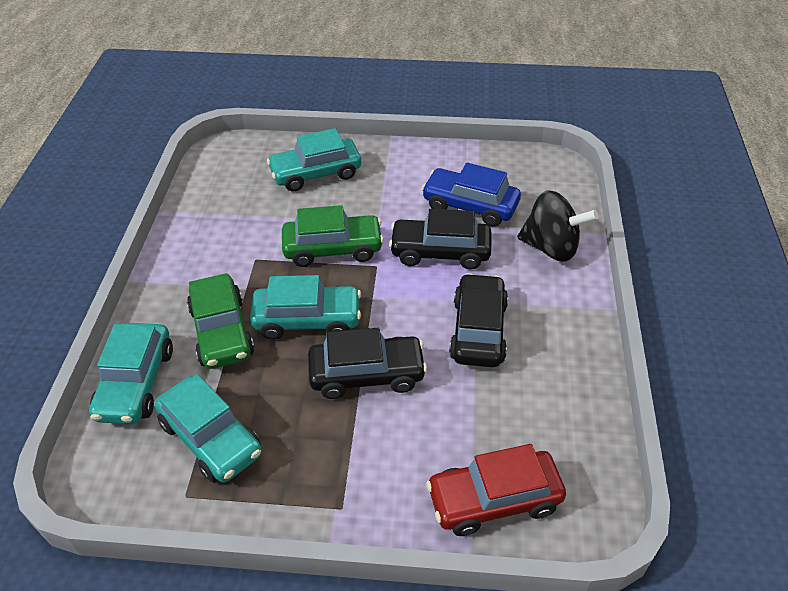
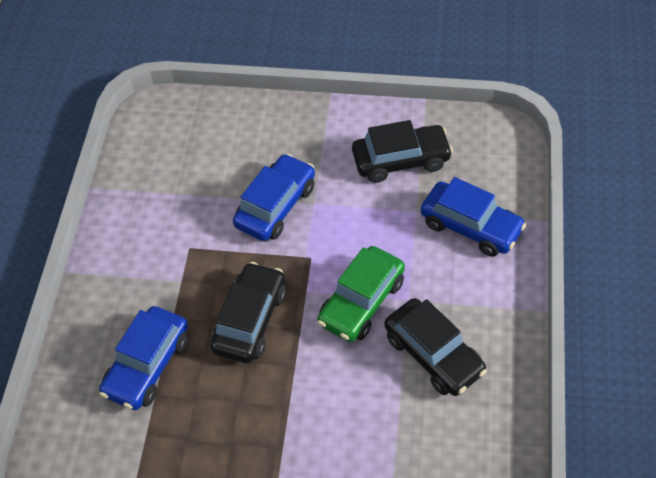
black spinning top: [517,190,598,262] = 1 -> none = 0
blue car: [422,163,521,227] = 1 -> [99,306,189,410] [233,154,315,241] [421,177,526,257] = 3
green car: [187,273,254,369] [282,205,384,267] = 2 -> [317,246,405,342] = 1
red car: [426,444,566,536] = 1 -> none = 0
turquoise car: [89,323,173,424] [154,374,262,483] [250,275,361,340] [267,128,361,192] = 4 -> none = 0

